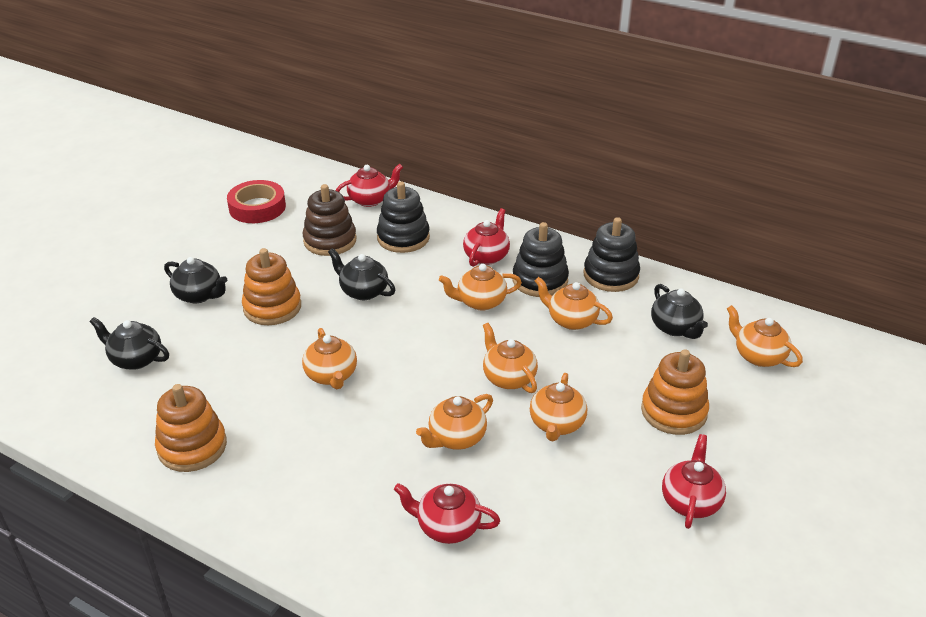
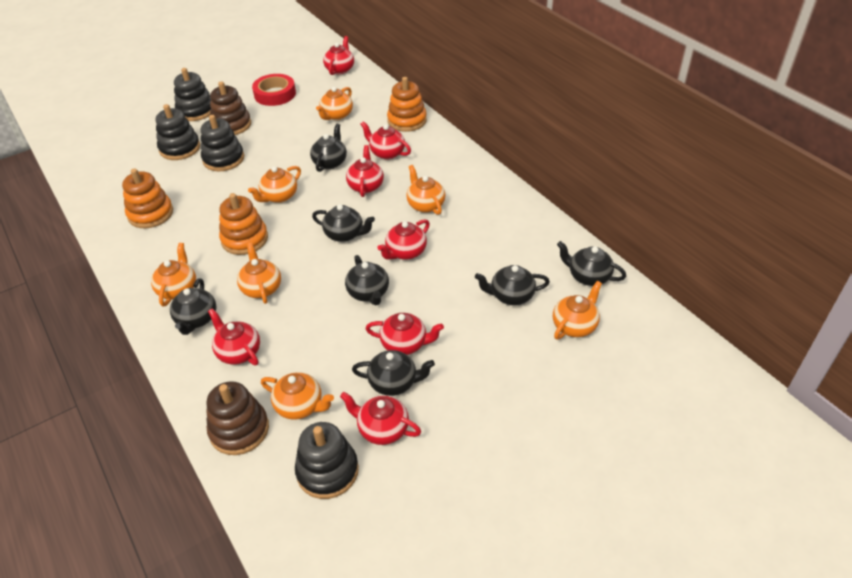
black stacking toy: [377,181,430,253] [512,222,569,297] [584,217,640,292] = 3 -> [156,104,200,160] [174,68,211,121] [201,115,244,171] [295,422,359,499] = 4
black teapot: [90,317,169,370] [164,257,227,303] [328,248,395,300] [651,284,708,339] = 4 -> [170,278,216,335] [310,124,347,172] [312,204,375,242] [345,255,389,305] [352,350,435,396] [475,265,550,305] [557,241,626,286] = 7
brown stacking toy: [303,184,357,256] = 1 -> [206,381,269,455] [210,81,251,135] = 2
red teapot: [336,164,403,207] [394,483,500,544] [463,208,510,267] [662,434,726,529] = 4 -> [208,308,260,365] [323,36,354,75] [340,392,421,445] [346,145,384,197] [360,121,411,159] [365,313,444,355] [377,219,430,260] = 7

